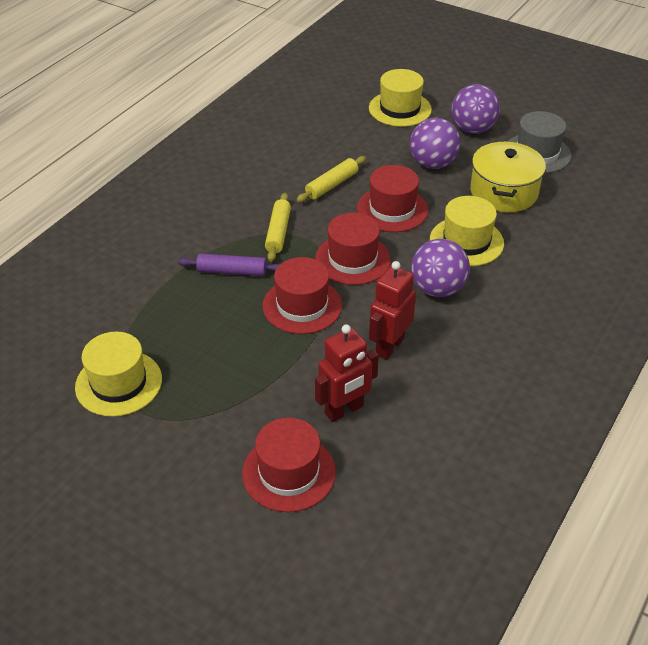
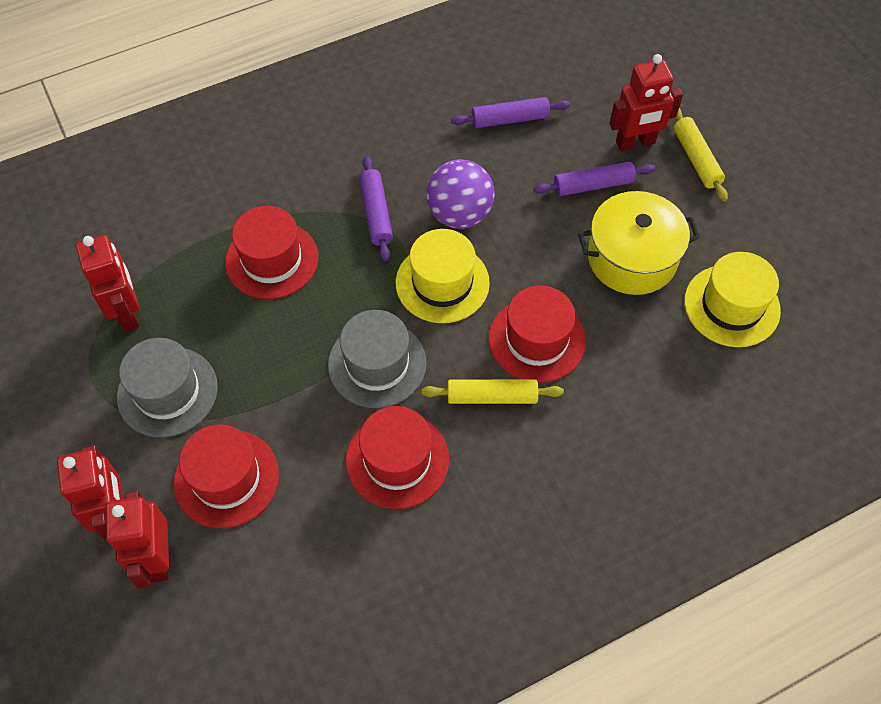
grey hat: [508,111,571,173] = 1 -> [117,338,218,437] [328,310,426,408] = 2
purple ball: [410,118,460,169] [411,239,470,297] [451,84,500,134] = 3 -> [426,159,495,229] = 1
purple rolling pin: [178,254,280,276] = 1 -> [360,156,393,261] [451,97,570,128] [533,162,656,196] = 3
red robot: [315,325,379,422] [369,261,416,360] = 2 -> [57,445,123,540] [76,235,139,332] [106,491,169,589] [609,54,683,151] = 4
yellow hat: [75,332,162,417] [369,69,432,127] [430,196,504,266] = 3 -> [396,229,490,323] [684,252,781,347] = 2

